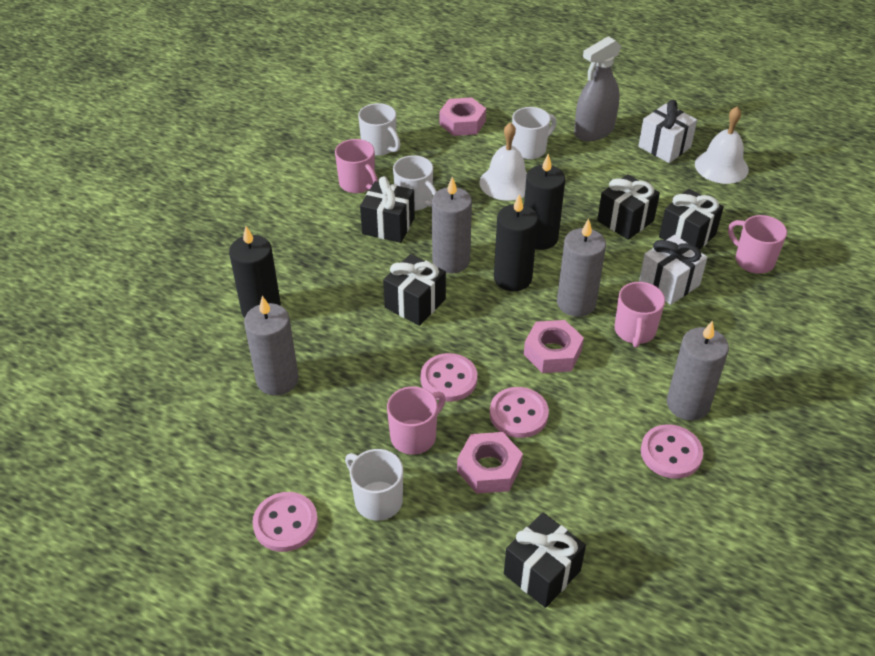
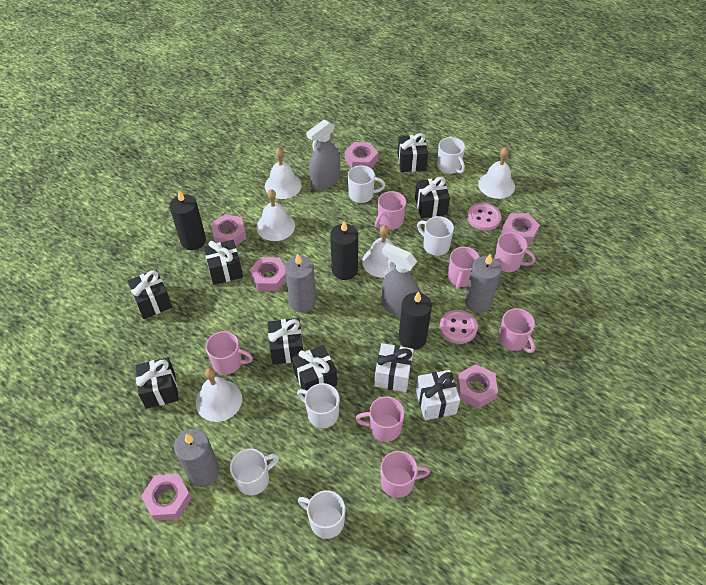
black gift: [360,176,415,243] [383,254,446,326] [504,512,586,608] [597,174,660,240] [659,189,724,250] = 5 -> [127,270,172,319] [135,357,179,409] [203,240,243,285] [268,318,303,365] [292,345,337,391] [398,133,428,172] [415,177,450,218] = 7
grey candle: [244,296,299,395] [432,177,472,274] [557,219,606,317] [667,320,729,421] = 4 -> [174,429,220,487] [285,254,316,313] [465,253,502,313] = 3
grey spray bottle: [574,36,621,141] = 1 -> [306,119,340,190] [381,243,420,317] = 2
pink button: [253,492,318,552] [420,353,477,402] [490,387,549,438] [641,424,703,479] = 4 -> [440,310,478,344] [467,203,501,231] = 2
pink mug: [335,139,378,193] [387,386,446,455] [615,282,665,348] [728,215,787,274] = 4 -> [206,331,253,375] [355,396,405,442] [375,191,406,230] [381,451,430,498] [448,247,480,290] [494,232,536,272] [498,308,535,353] = 7
pink nut: [439,97,486,136] [457,432,523,494] [524,320,584,373] = 3 -> [141,474,192,521] [211,214,247,246] [250,257,286,291] [345,142,378,168] [457,364,498,409] [502,213,540,245] = 6
white bell: [480,122,527,201] [695,106,749,184] = 2 -> [196,368,242,422] [256,189,295,241] [265,148,302,199] [362,225,395,278] [478,147,515,199] = 5
white mug: [345,449,403,521] [358,103,400,156] [393,155,437,211] [512,107,557,159] = 4 -> [230,448,279,495] [297,383,339,428] [298,490,345,539] [348,165,385,203] [417,216,454,256] [437,137,465,174] = 6

